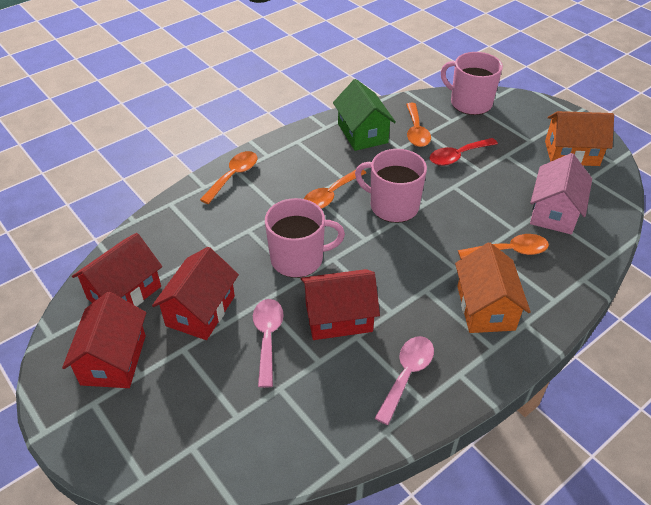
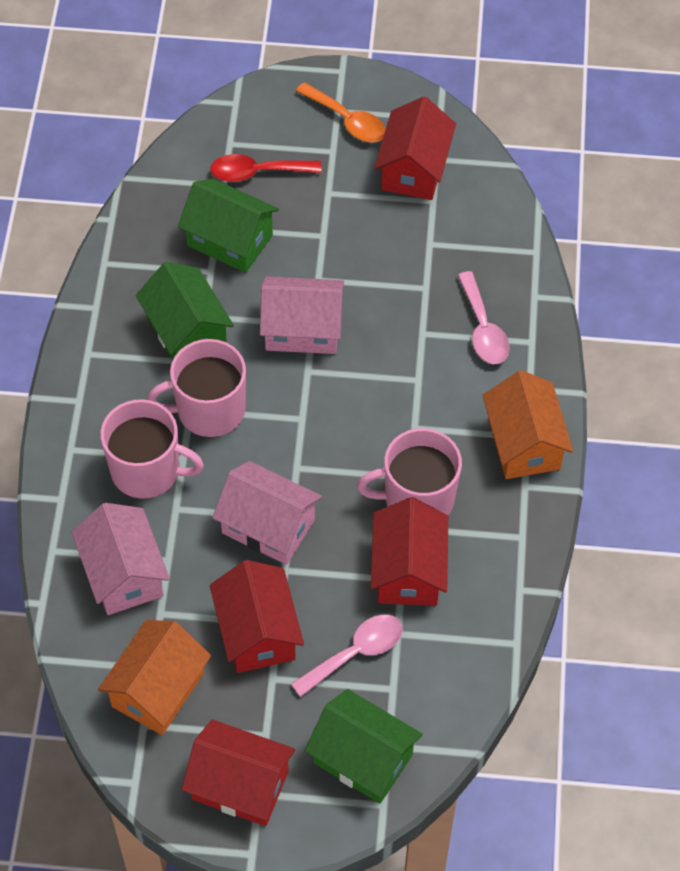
green house: [333,79,396,151] = 1 -> [136,262,234,360] [178,179,279,273] [305,689,423,804] = 3
orange spoon: [200,151,257,204] [304,170,366,209] [406,103,431,147] [458,234,549,259] = 4 -> [296,82,386,142] = 1
pink house: [530,153,592,234] = 1 -> [72,503,170,615] [212,461,322,565] [260,277,344,354] = 3

